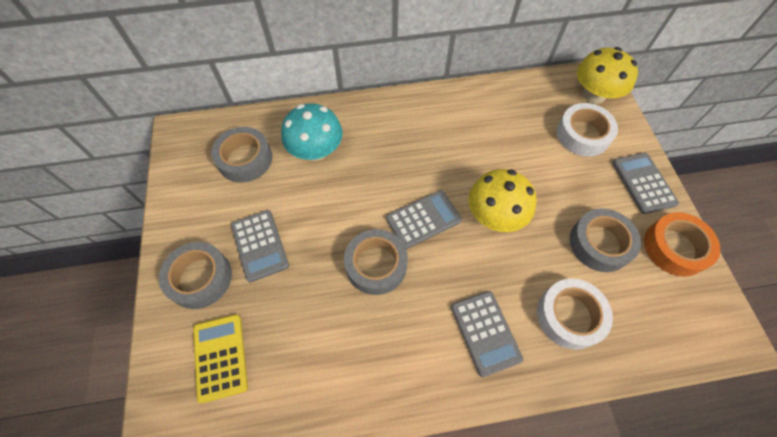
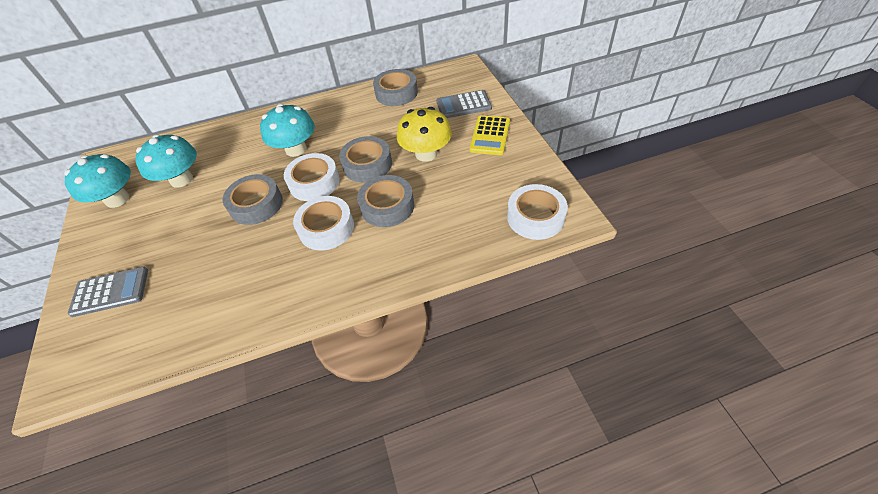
grey calculator: [231,210,289,282] [386,190,462,249] [451,291,523,377] [612,153,679,214] = 4 -> [68,267,148,317] [436,90,492,118] = 2
orange tape: [644,212,721,277] = 1 -> none = 0
turquoise mushroom: [281,103,343,161] = 1 -> [64,154,131,208] [135,135,197,188] [260,104,315,157] = 3
white tape: [537,279,613,350] [556,103,618,157] = 2 -> [284,153,340,201] [293,196,354,251] [507,184,568,240] = 3
yellow mushroom: [469,169,537,232] [577,47,638,104] = 2 -> [397,107,452,162] = 1

